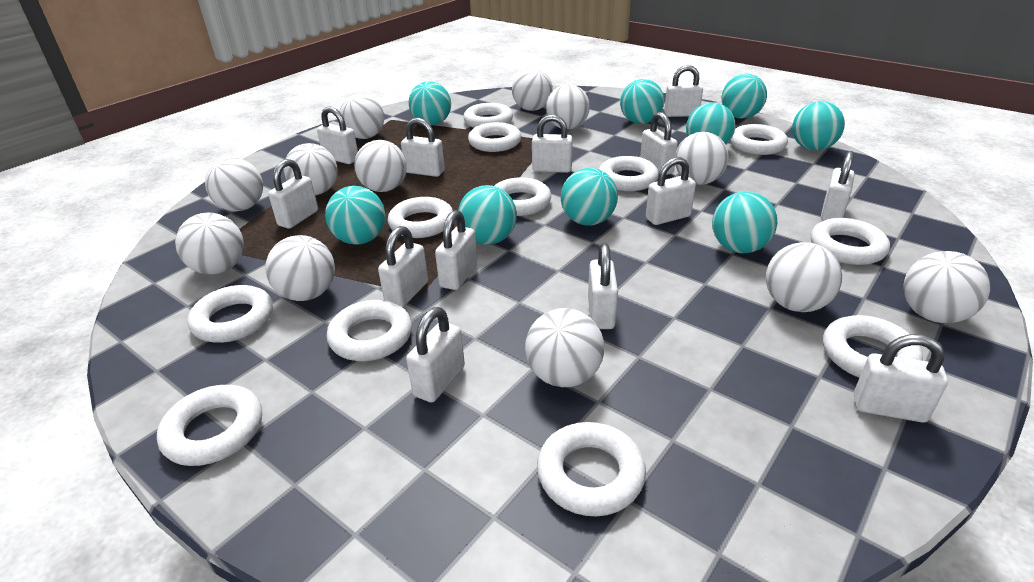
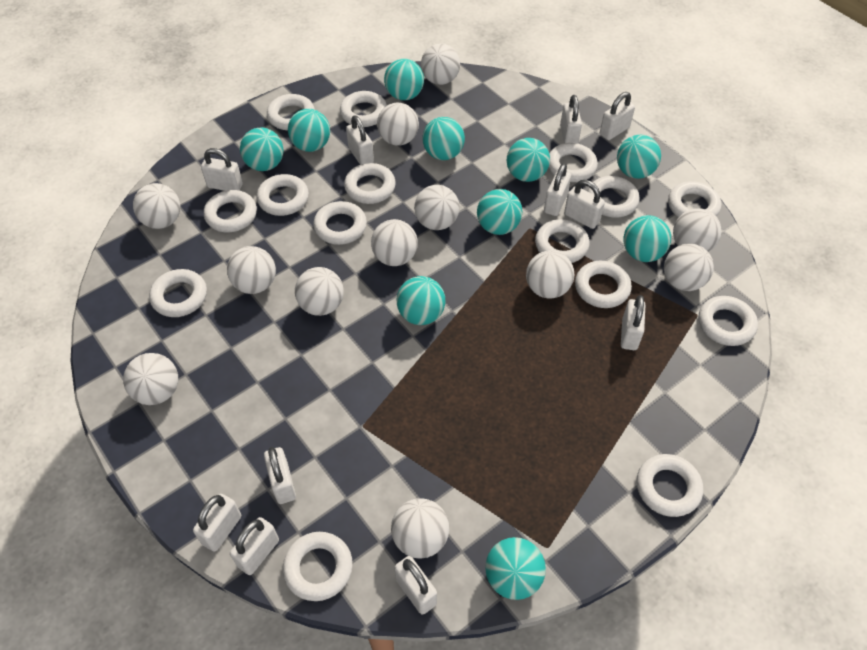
turquoise ball: [325,186,386,245] [409,81,451,125] [458,185,517,245] [561,168,618,225] [620,79,664,124] [686,102,735,145] [712,191,777,253] [721,74,767,119] [792,101,845,151] = 9 -> [240,127,284,171] [288,109,330,152] [384,59,424,100] [397,276,446,325] [423,117,465,160] [477,189,522,235] [485,537,546,600] [507,138,550,182] [617,135,661,179] [623,215,671,262] = 10
white padlock: [268,159,318,229] [317,107,358,164] [378,226,428,307] [401,118,445,177] [406,307,465,402] [435,210,477,290] [532,114,573,173] [588,243,618,329] [640,112,678,175] [646,157,696,225] [664,65,703,117] [821,151,855,221] [854,334,948,423] = 13 -> [193,494,241,552] [201,148,243,191] [230,517,279,575] [264,447,296,504] [346,115,374,165] [394,556,437,615] [544,163,571,216] [560,95,582,143] [564,180,605,229] [600,92,635,140] [621,295,645,350] = 11
white ring: [157,385,262,466] [187,285,273,343] [327,300,412,361] [388,197,453,238] [463,103,513,128] [468,122,521,152] [494,177,551,216] [537,422,646,516] [599,156,659,191] [730,124,788,155] [811,218,890,265] [823,315,923,378] = 12 -> [149,269,207,317] [204,190,257,233] [256,174,309,216] [267,94,315,130] [283,532,353,601] [313,201,367,245] [340,91,387,127] [344,163,396,204] [535,219,589,263] [549,143,598,182] [575,261,632,308] [587,176,639,218] [637,454,703,517] [668,181,721,217] [699,296,758,346] = 15

